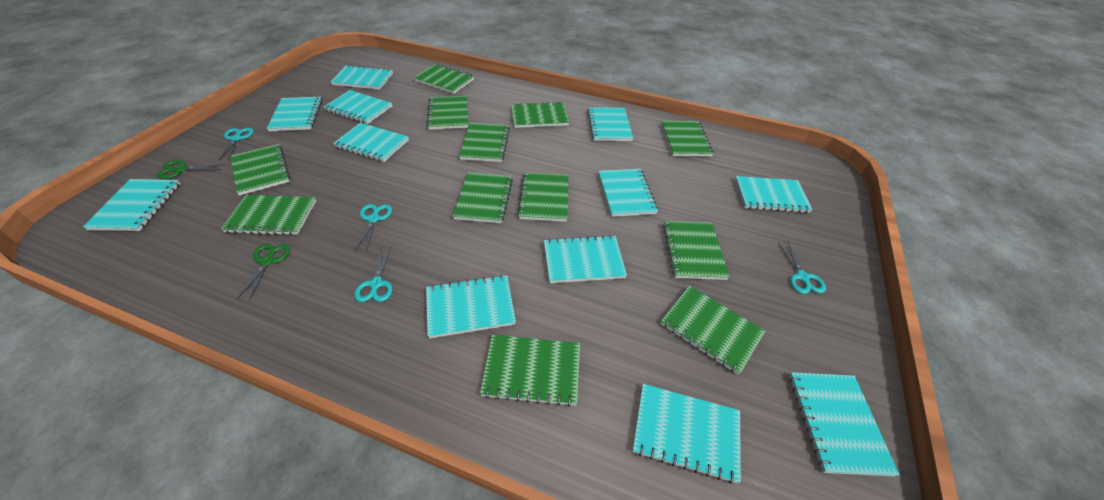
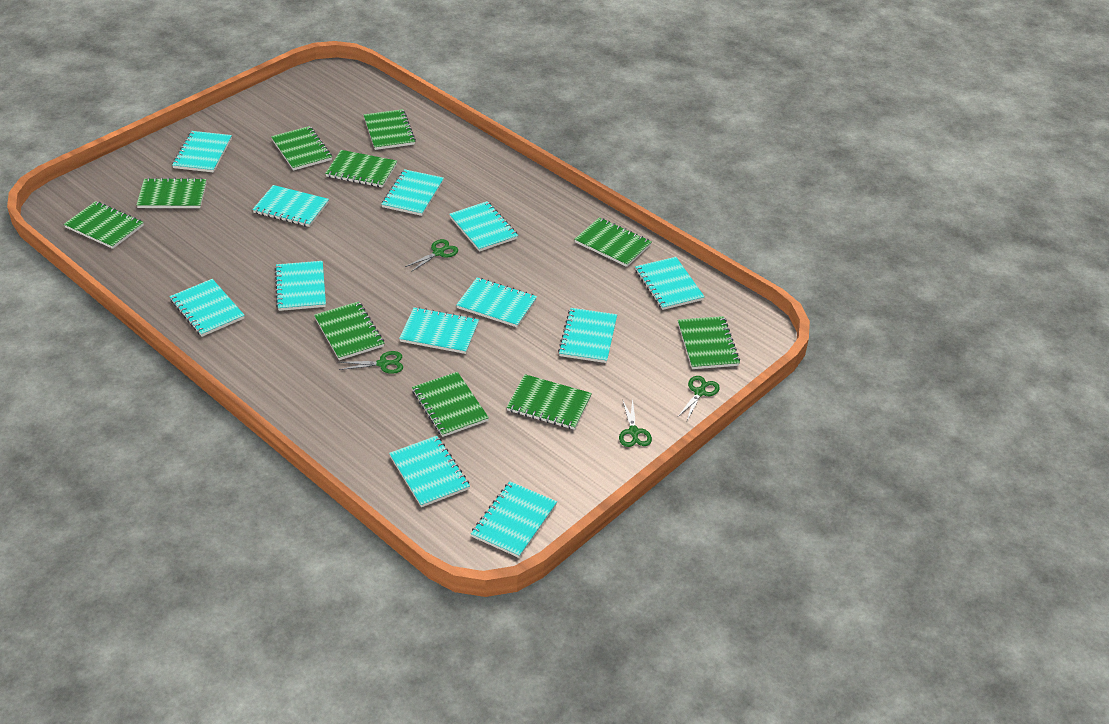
green notebook: [221,195,316,235] [231,144,290,196] [413,64,474,94] [427,96,468,130] [453,172,513,223] [459,123,510,162] [480,335,580,407] [511,101,569,128] [517,172,569,222] [661,121,714,157] [661,286,765,375] [663,221,729,280] = 12 -> [64,201,144,249] [136,178,207,208] [271,126,332,171] [314,301,384,360] [325,150,397,188] [363,109,416,150] [412,372,489,437] [507,374,592,430] [574,217,652,267] [678,316,740,369] = 10
green scissors: [157,160,226,179] [237,244,290,301] = 2 -> [339,351,403,374] [405,239,458,272] [619,399,652,447] [678,376,720,420] = 4
turquoise scissors: [218,128,254,160] [354,247,392,302] [355,204,392,251] [778,242,826,294] = 4 -> none = 0

